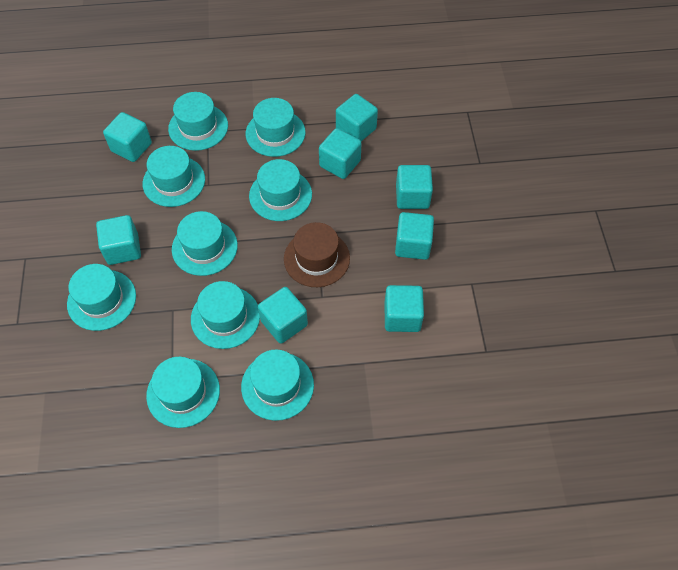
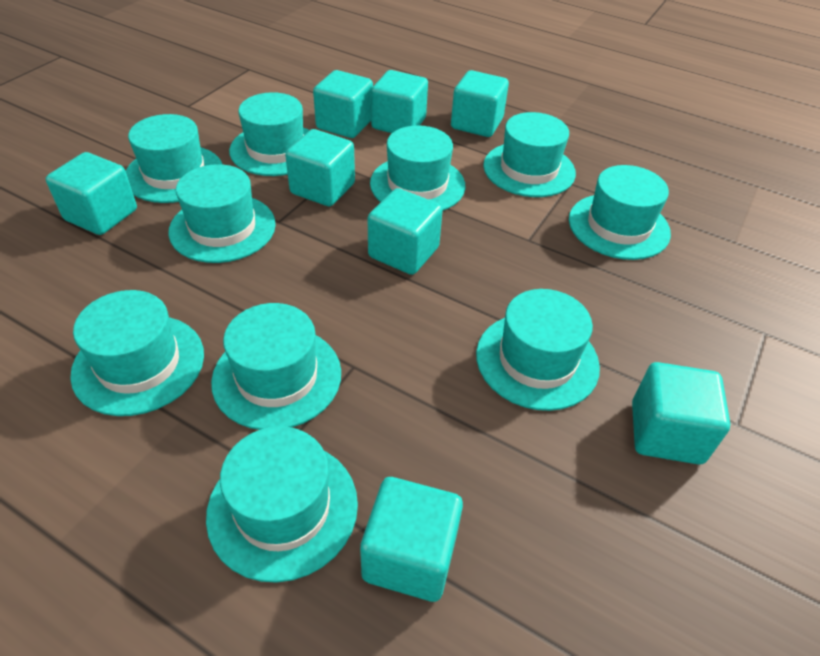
brown hat: [284,222,350,287] = 1 -> none = 0
turquoise hat: [67,264,136,331] [143,146,205,207] [146,357,220,428] [168,92,228,151] [172,211,238,276] [191,281,260,349] [241,349,314,421] [246,98,306,157] [249,159,312,221] = 9 -> [70,290,204,416] [126,114,223,203] [168,164,276,263] [206,426,358,583] [211,303,341,430] [229,92,310,176] [370,125,465,211] [476,289,600,411] [483,112,576,197] [569,165,671,260] = 10

